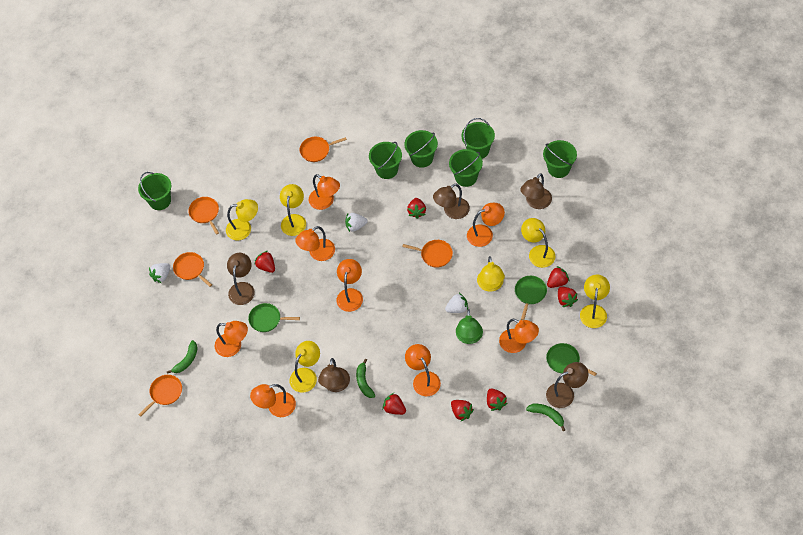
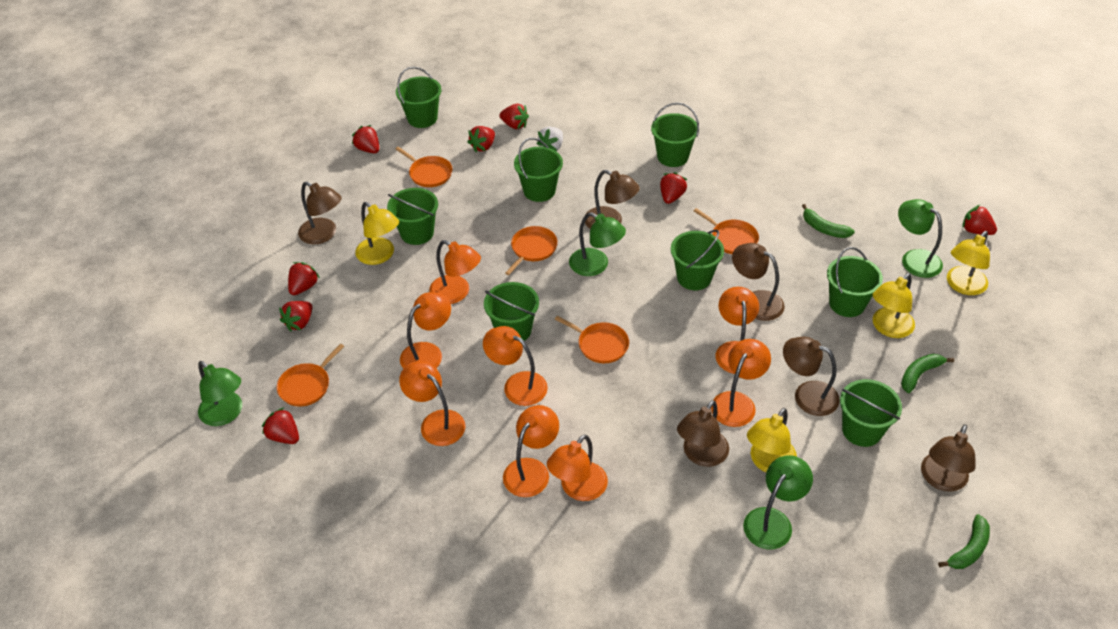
brown lamp: [227,253,255,305] [318,358,350,392] [433,184,470,219] [520,173,552,209] [546,362,588,408] = 5 -> [298,182,342,244] [585,170,639,229] [677,400,729,467] [732,243,785,321] [783,337,840,416] [921,424,976,492] = 6
green bucket: [138,172,171,210] [369,142,402,179] [405,130,438,168] [449,149,483,187] [462,118,495,159] [543,140,577,178] = 6 -> [387,188,438,245] [396,67,441,128] [484,282,539,341] [514,138,563,202] [651,103,699,167] [671,229,724,290] [827,247,883,317] [840,379,902,447] = 8
green lamp: [456,309,483,344] = 1 -> [198,361,242,426] [569,212,626,276] [743,455,813,549] [898,199,943,278] = 4
green pan: [248,303,300,332] [515,276,547,320] [546,343,597,376] = 3 -> none = 0
red strawberry: [254,251,275,273] [382,393,406,415] [407,198,426,219] [451,400,474,421] [487,388,508,411] [547,266,570,288] [558,286,578,307] = 7 -> [262,408,299,444] [279,301,313,331] [288,262,320,295] [352,125,379,153] [467,126,495,152] [499,104,529,129] [660,172,687,204] [962,205,997,235] = 8
white strawberry: [149,263,170,283] [345,213,368,232] [445,293,468,313] = 3 -> [537,127,563,151] = 1
yellow lamp: [226,199,258,240] [280,184,306,236] [289,341,320,393] [477,256,505,292] [521,218,555,268] [580,275,610,328] = 6 -> [355,202,399,265] [747,408,797,472] [872,273,915,338] [947,231,990,295] = 4

